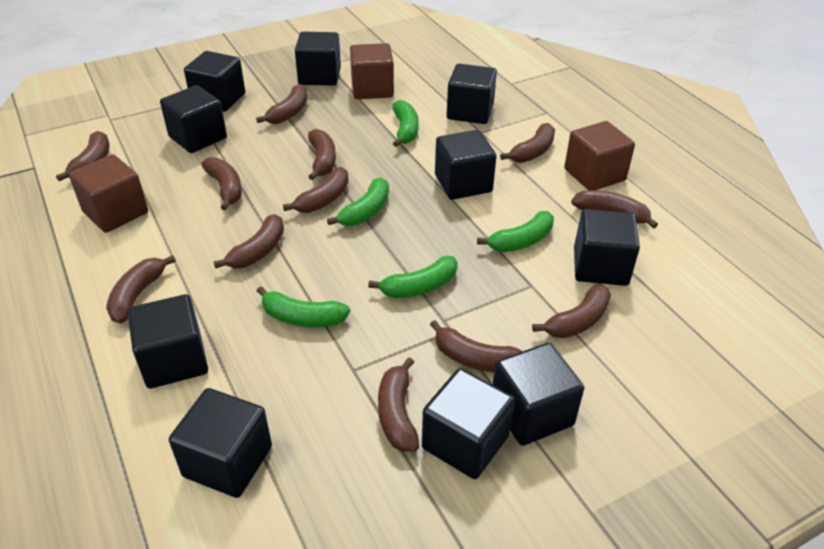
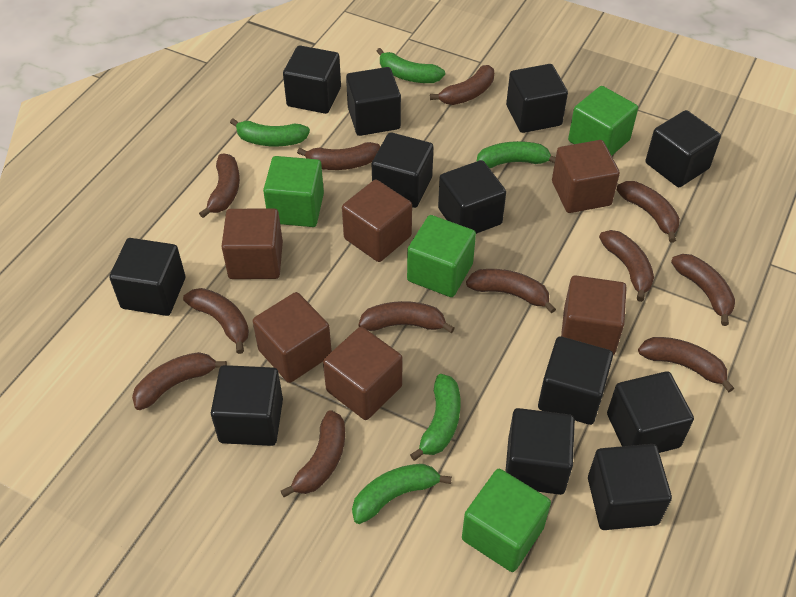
black cube: [127,294,208,389] [160,85,227,153] [169,388,272,498] [184,51,245,112] [295,32,341,86] [422,368,515,479] [435,130,496,200] [447,64,497,124] [493,343,584,446] [574,209,640,286] = 10 -> [109,238,185,316] [211,365,283,446] [283,45,341,114] [346,67,401,136] [372,132,434,208] [438,160,506,234] [505,408,575,495] [506,64,568,133] [538,336,613,425] [588,444,672,530] [607,371,694,453] [646,110,721,187] = 12
brown cube: [69,154,148,233] [350,43,394,99] [564,121,635,190] = 3 -> [221,208,283,279] [253,292,332,383] [323,327,402,420] [342,180,412,262] [552,140,620,213] [561,275,627,355] = 6
green cube: none = 0 -> [263,156,324,227] [407,215,476,297] [462,469,551,572] [568,86,638,156] = 4

